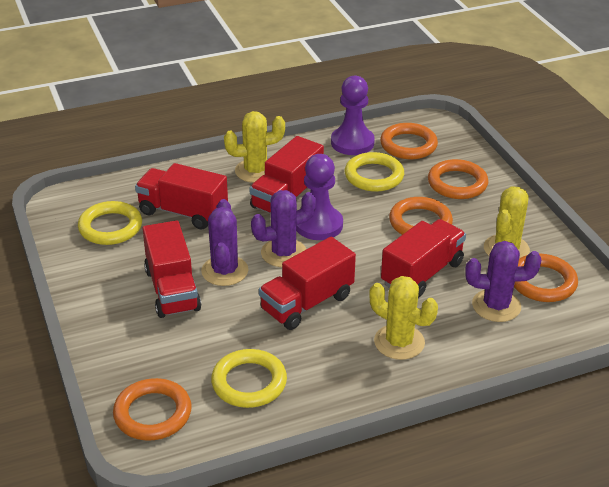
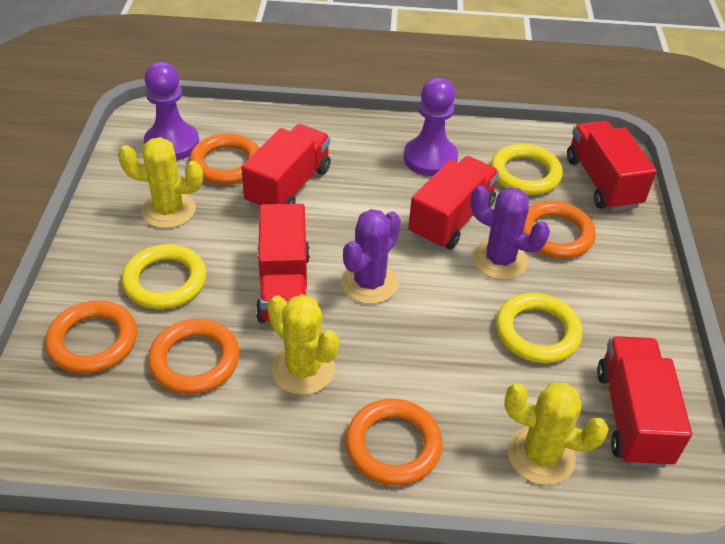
purple cactus: [201,199,248,286] [251,190,316,267] [465,241,541,322] = 3 -> [341,209,401,304] [470,186,550,280] = 2

